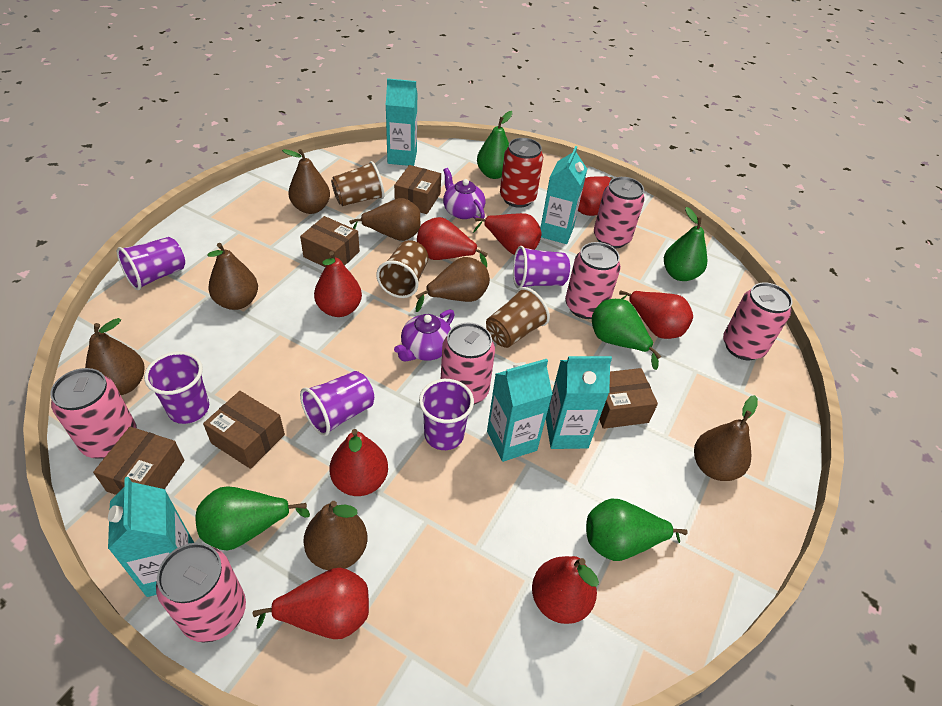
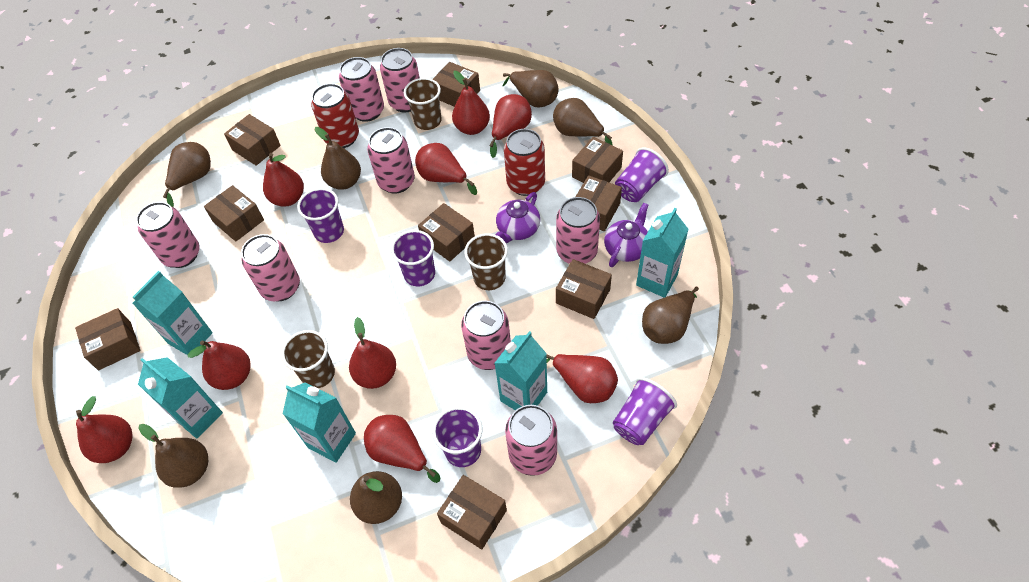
brown box: [93,427,184,495] [203,391,285,469] [300,216,360,267] [394,165,441,214] [599,368,658,429] = 5 -> [75,308,140,370] [204,185,264,242] [224,114,281,166] [418,203,475,262] [433,62,480,107] [437,475,507,549] [556,259,612,319] [572,137,623,183] [575,175,622,231] = 9
green pear: [196,486,310,551] [477,111,513,179] [586,498,687,561] [592,299,661,370] [664,207,707,281] = 5 -> none = 0
pink can: [50,368,137,459] [156,543,246,643] [441,323,495,405] [565,242,621,319] [594,177,645,248] [723,283,793,360] = 6 -> [136,202,199,268] [241,234,300,301] [339,57,384,122] [367,127,415,194] [380,48,420,112] [461,301,511,370] [505,405,557,476] [556,197,600,264] = 8
red can: [500,138,543,208] = 1 -> [311,83,359,148] [504,129,545,196] = 2
red pear: [253,568,369,639] [314,251,362,317] [330,429,388,496] [417,217,488,268] [473,213,542,255] [532,556,599,624] [578,176,613,216] [619,291,693,339] = 8 -> [76,396,133,463] [188,341,251,390] [263,153,304,207] [349,317,396,389] [364,415,440,483] [415,143,477,195] [452,71,490,135] [489,94,532,158] [546,354,618,403] = 9

